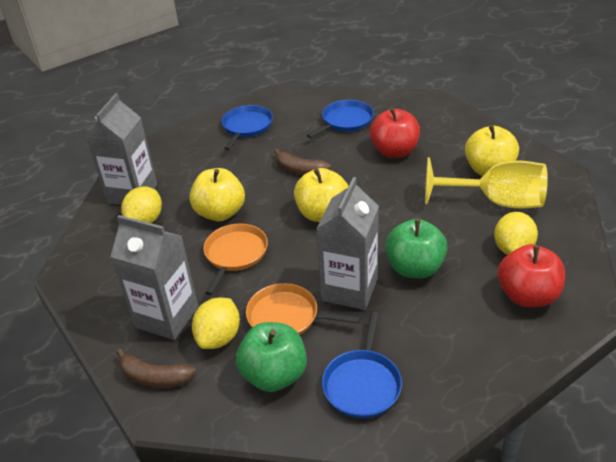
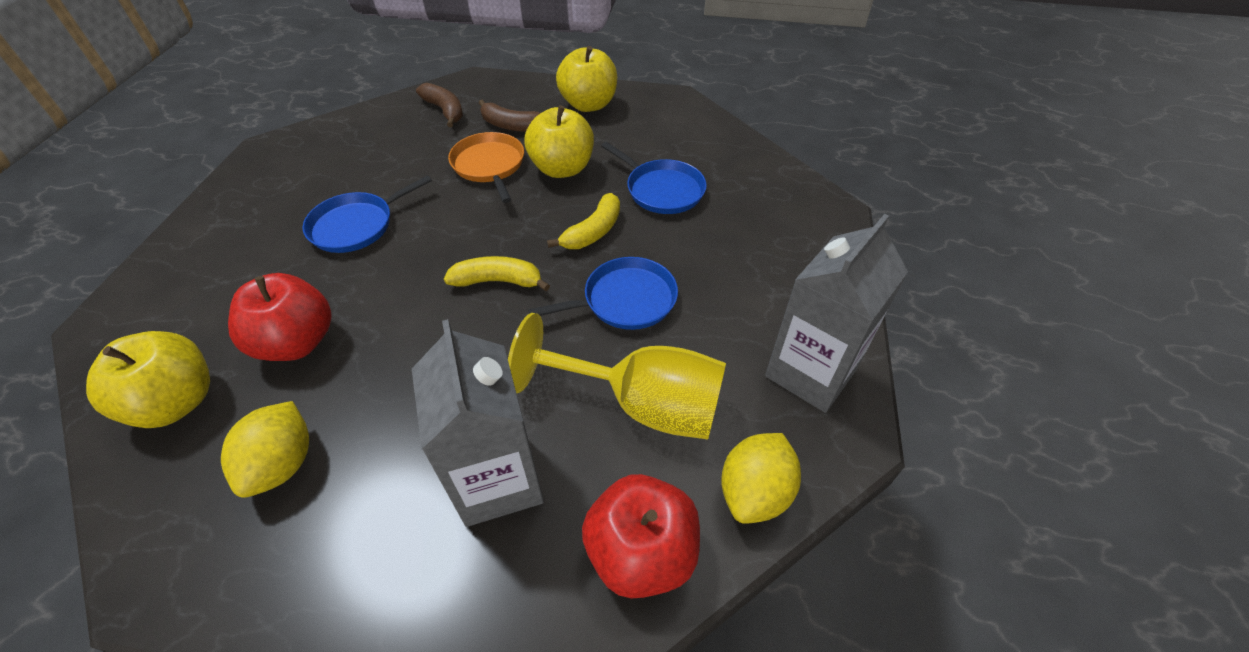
green apple: [236,322,307,392] [385,219,448,278] = 2 -> none = 0
grey carton: [86,93,157,205] [111,215,198,340] [316,177,379,310] = 3 -> [412,319,544,527] [765,214,908,413] = 2
orange pan: [203,224,268,295] [246,283,361,335] = 2 -> [448,132,524,203] = 1
yellow banana: none = 0 -> [444,256,550,291] [547,193,620,249] = 2
yellow lemon: [121,186,162,223] [192,298,240,349] [494,212,538,255] = 3 -> [221,401,309,498] [721,433,801,524] = 2

